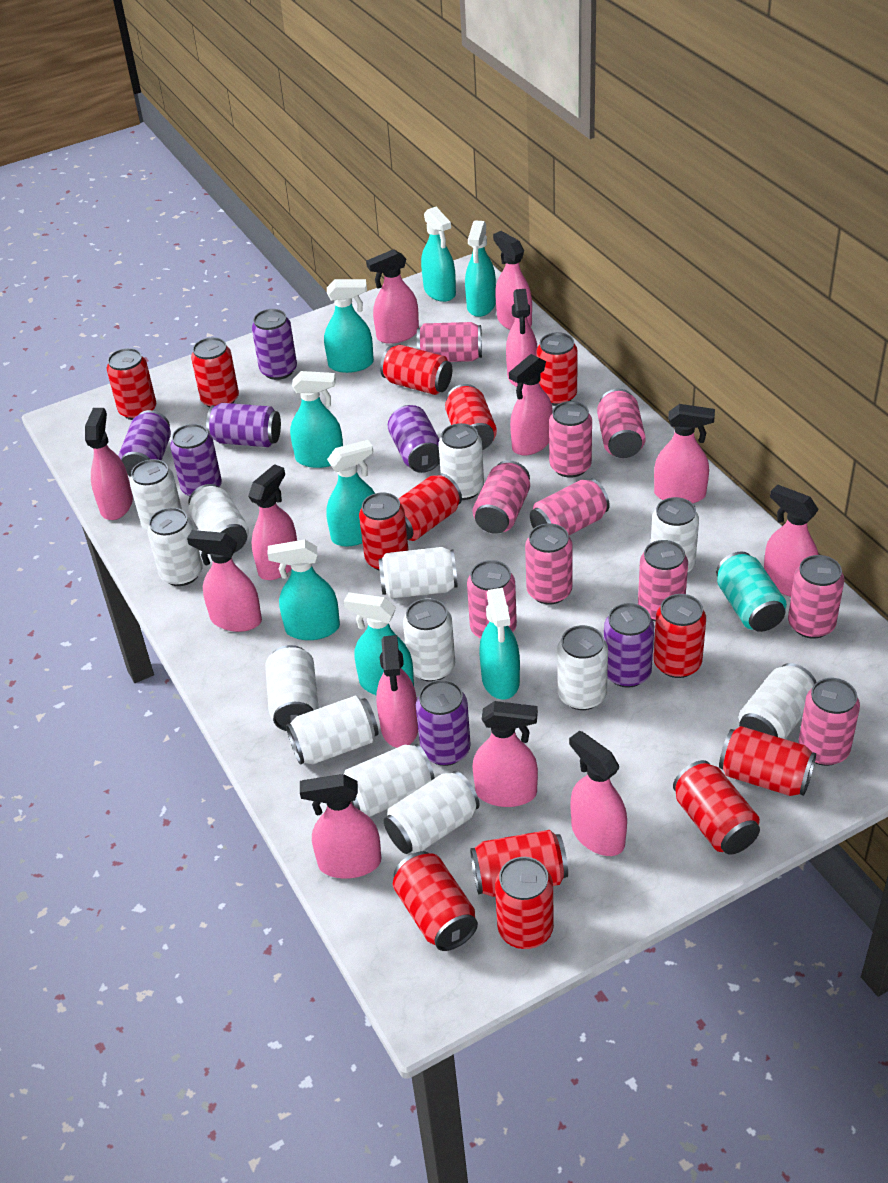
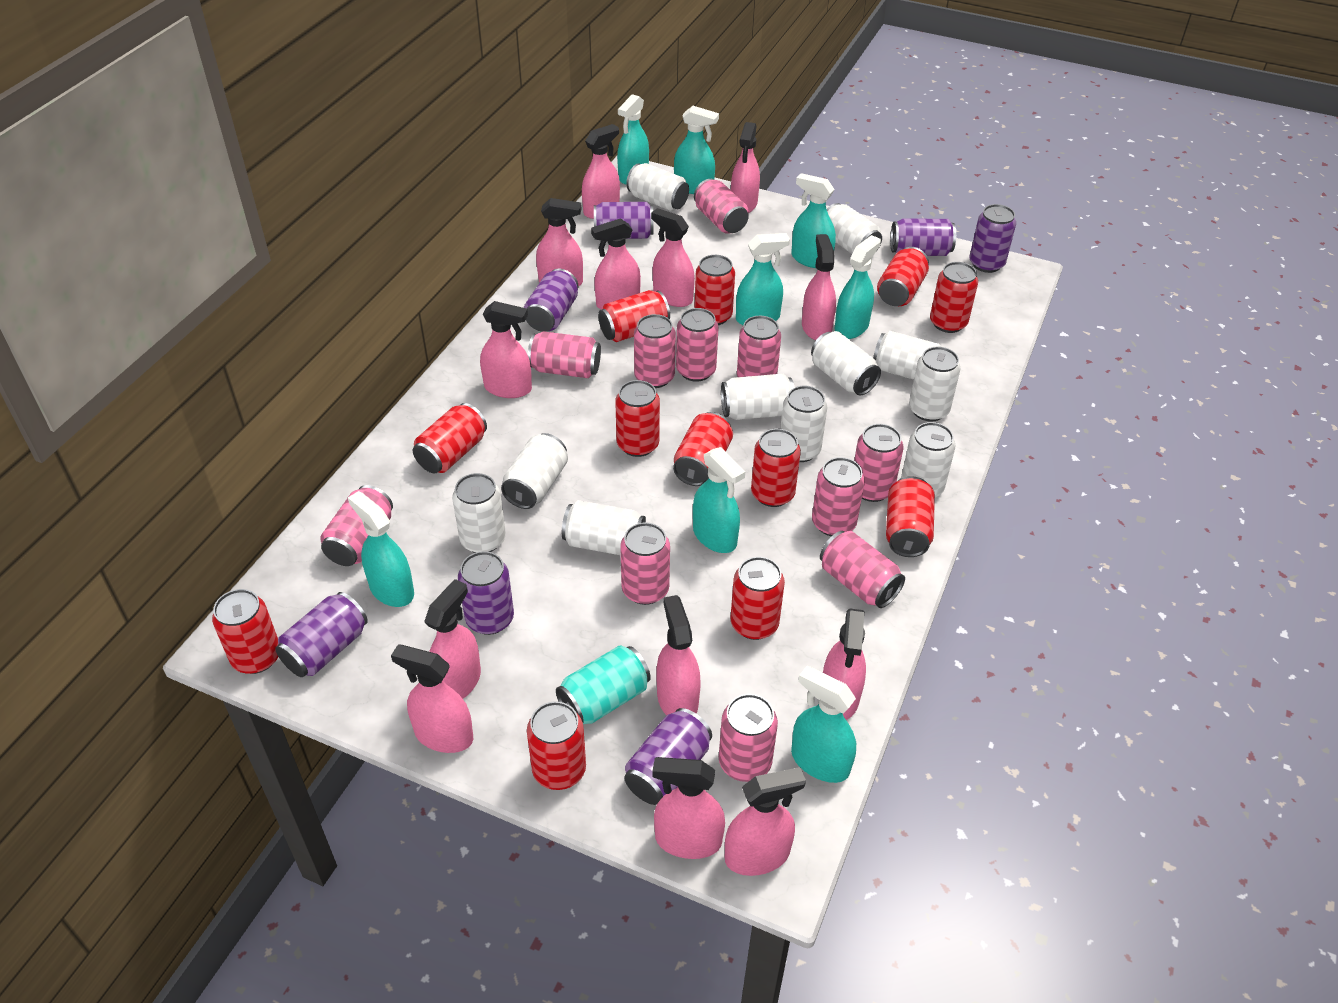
pink can: [417,322,482,362] [467,560,517,639] [472,460,530,534] [525,523,573,605] [530,479,610,535] [549,401,592,478] [597,389,646,458] [638,540,688,621] [788,555,845,639] [798,678,860,766] = 10 -> [320,485,393,566] [528,331,601,378] [620,522,670,605] [634,314,676,388] [676,308,719,382] [694,179,749,234] [719,694,778,782] [737,316,781,377] [812,457,865,536] [820,531,905,608] [854,424,904,502] = 11
red can: [106,348,156,420] [191,337,239,408] [359,492,409,571] [380,345,452,395] [393,851,478,951] [398,474,462,541] [445,384,497,450] [470,830,568,897] [495,857,554,949] [536,332,578,406] [653,594,706,678] [673,760,760,855] [719,726,816,796] = 13 -> [212,589,278,674] [413,403,487,473] [527,701,586,790] [598,290,670,342] [615,380,660,457] [673,412,733,486] [694,255,735,325] [730,557,785,640] [751,428,801,507] [877,247,929,306] [886,476,935,557] [930,262,978,333] = 12
white can: [130,459,182,531] [147,507,203,586] [188,484,249,553] [265,645,319,731] [286,696,378,765] [344,744,435,817] [378,547,458,599] [384,771,479,854] [403,598,455,682] [438,423,484,500] [557,625,608,710] [651,497,699,572] [739,663,816,739] = 13 -> [452,473,506,553] [501,433,568,509] [562,500,646,555] [626,163,689,211] [721,374,795,420] [780,386,827,462] [811,331,881,395] [827,203,882,254] [873,331,942,380] [901,422,955,497] [909,347,961,422] = 11

